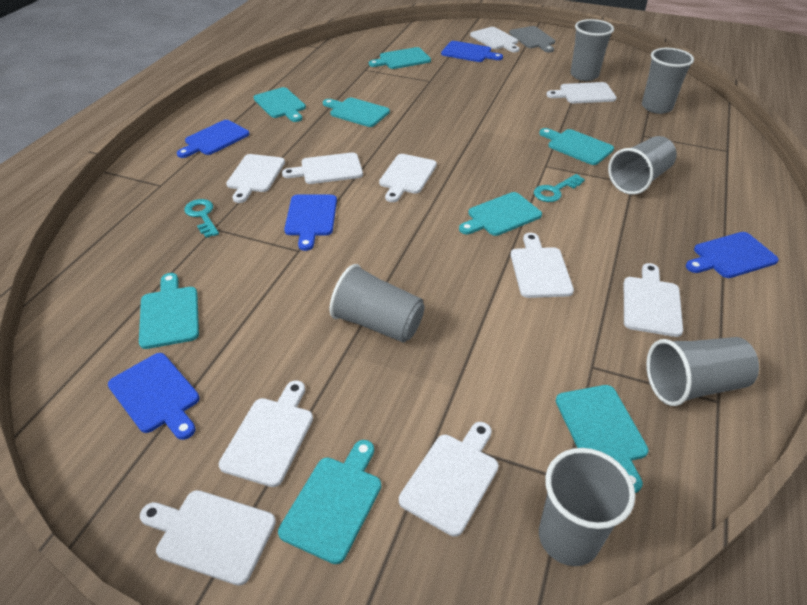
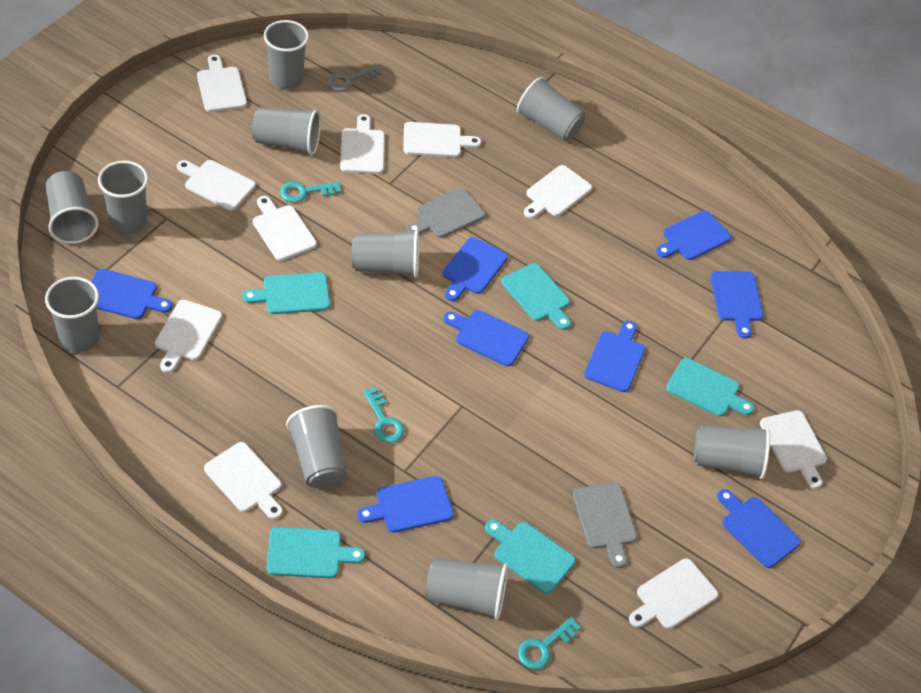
blue cutting board: [108,353,200,440] [177,120,250,158] [284,194,337,251] [441,41,503,62] [686,232,779,278] = 5 -> [91,269,172,319] [357,476,454,533] [443,237,508,301] [443,310,529,366] [584,321,645,392] [656,210,732,260] [711,271,763,339] [717,489,801,568] = 8
grey cup: [330,264,424,343] [539,448,635,566] [570,19,614,81] [608,136,677,195] [642,48,694,114] [646,337,759,406] = 6 -> [45,171,99,244] [45,277,100,353] [98,161,148,234] [252,107,321,155] [264,20,309,89] [286,405,347,489] [352,229,419,278] [425,557,508,620] [517,77,585,141] [694,425,770,479] = 10
grey cutting board: [509,26,555,53] = 1 -> [407,188,486,238] [573,483,637,568] = 2
grey key: none = 0 -> [327,65,381,91] = 1
turquoise cutting board: [139,273,199,349] [254,87,306,122] [278,440,381,564] [323,98,390,127] [369,47,431,69] [459,192,542,236] [539,128,614,165] [556,385,649,493] = 8 -> [242,272,330,314] [267,527,365,578] [485,520,575,594] [502,263,571,330] [666,358,754,417] = 5
turquoise key: [184,199,219,238] [534,174,585,202] = 2 -> [280,182,341,203] [363,387,404,443] [518,617,581,669] = 3

